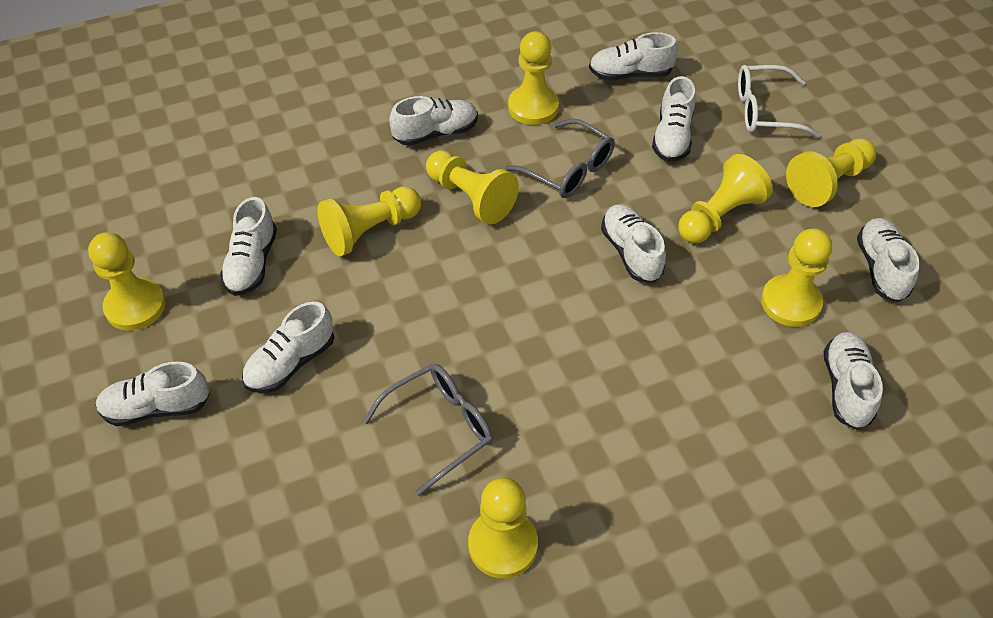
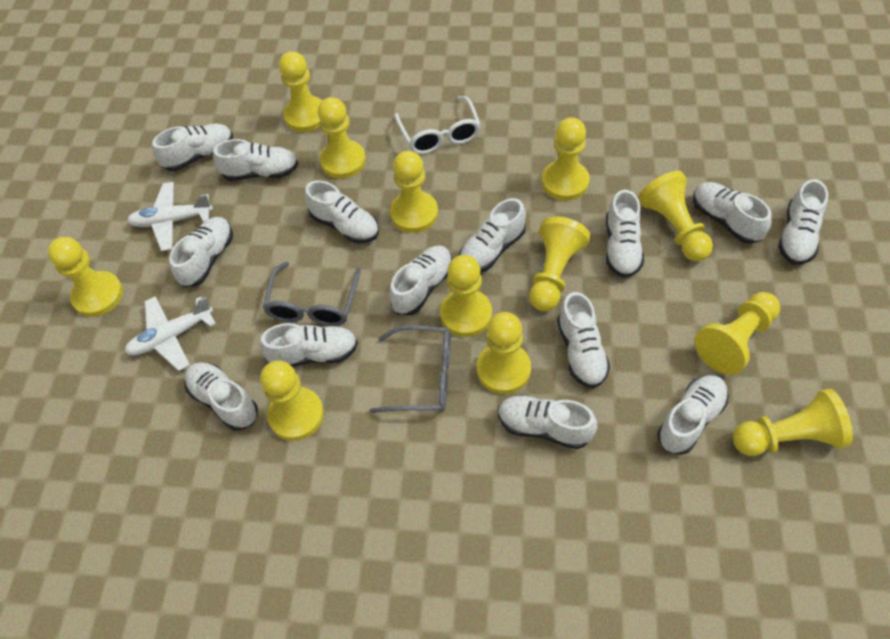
white plane: none = 0 -> [125,296,216,371] [127,182,213,251] = 2
white shoe: [95,361,210,426] [220,197,277,296] [242,301,334,393] [389,96,478,146] [589,32,678,80] [601,204,666,283] [652,76,696,162] [824,332,883,430] [857,218,920,302] = 9 -> [152,123,233,171] [169,217,233,287] [184,362,258,431] [213,139,298,181] [260,323,358,367] [305,180,379,243] [389,245,452,315] [459,198,526,272] [498,395,597,449] [557,292,610,388] [606,190,644,278] [657,375,728,455] [693,182,772,244] [778,179,828,265] = 14
yellow pawn: [88,232,166,331] [318,187,421,257] [426,150,519,224] [468,478,538,578] [508,31,559,125] [678,154,773,243] [761,228,832,327] [786,138,876,207] = 8 -> [48,237,123,317] [260,360,324,441] [279,51,323,132] [318,97,366,179] [390,151,438,233] [440,255,492,337] [477,312,531,394] [529,216,590,311] [542,117,590,201] [638,171,713,261] [695,292,780,375] [733,389,853,456] = 12

